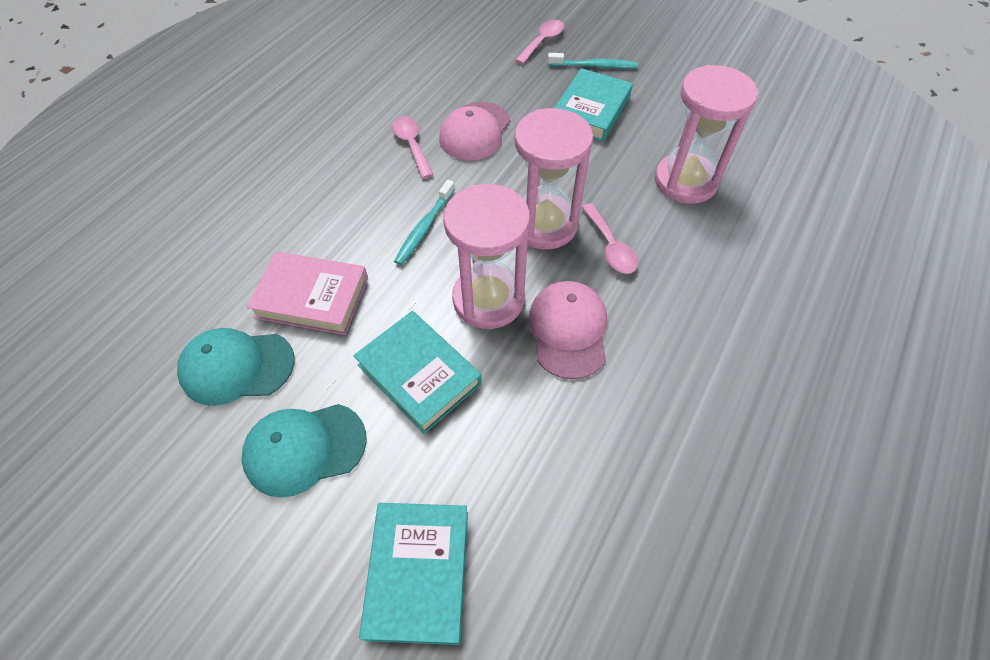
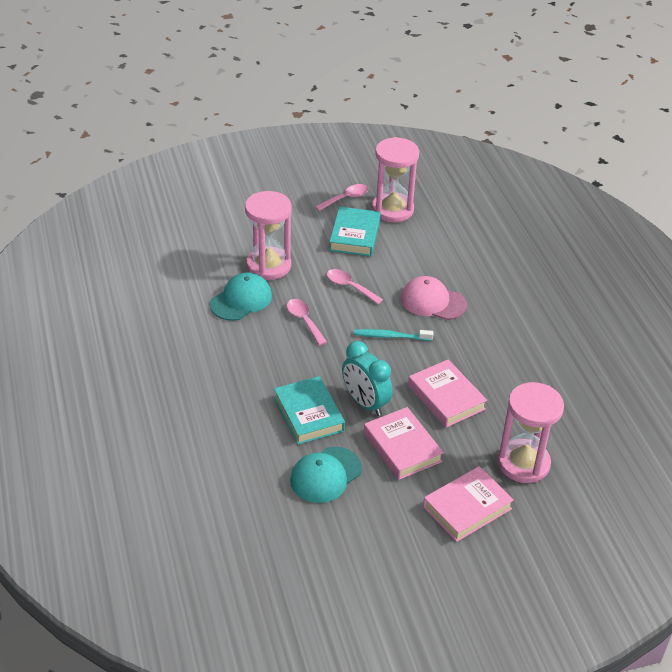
pink book: [247,252,368,335] = 1 -> [364,407,444,480] [408,359,487,428] [423,466,514,542] = 3
pink cap: [439,102,511,161] [529,281,607,380] = 2 -> [401,276,467,320] = 1
turquoise book: [353,311,482,434] [359,503,468,645] [554,68,633,142] = 3 -> [274,376,345,445] [329,207,381,256] = 2
turquoise clock: none = 0 -> [342,341,393,416] = 1
turquoise toothbrush: [394,180,455,265] [548,53,638,69] = 2 -> [354,329,434,341] = 1

